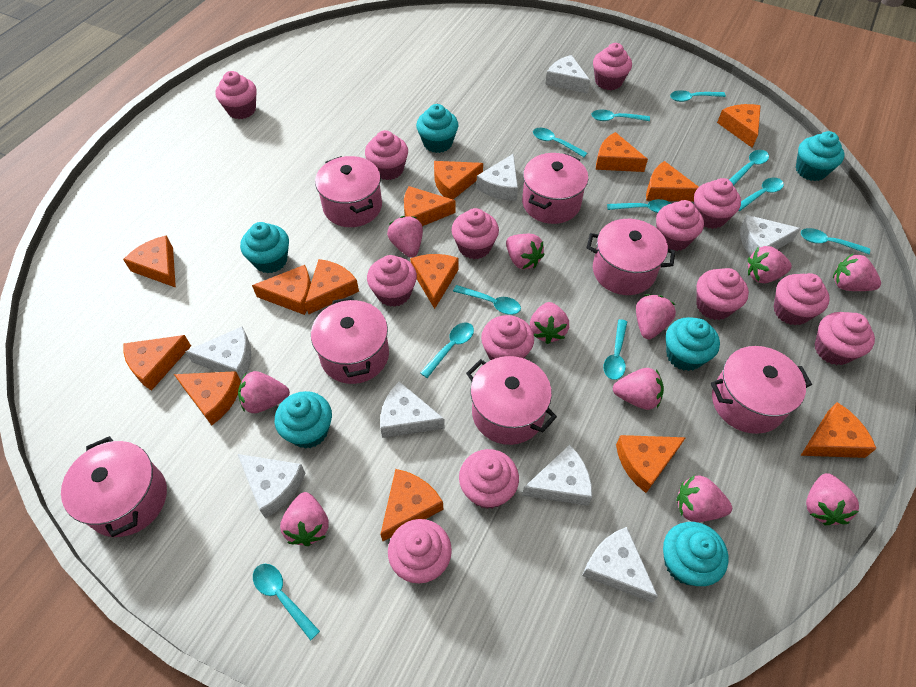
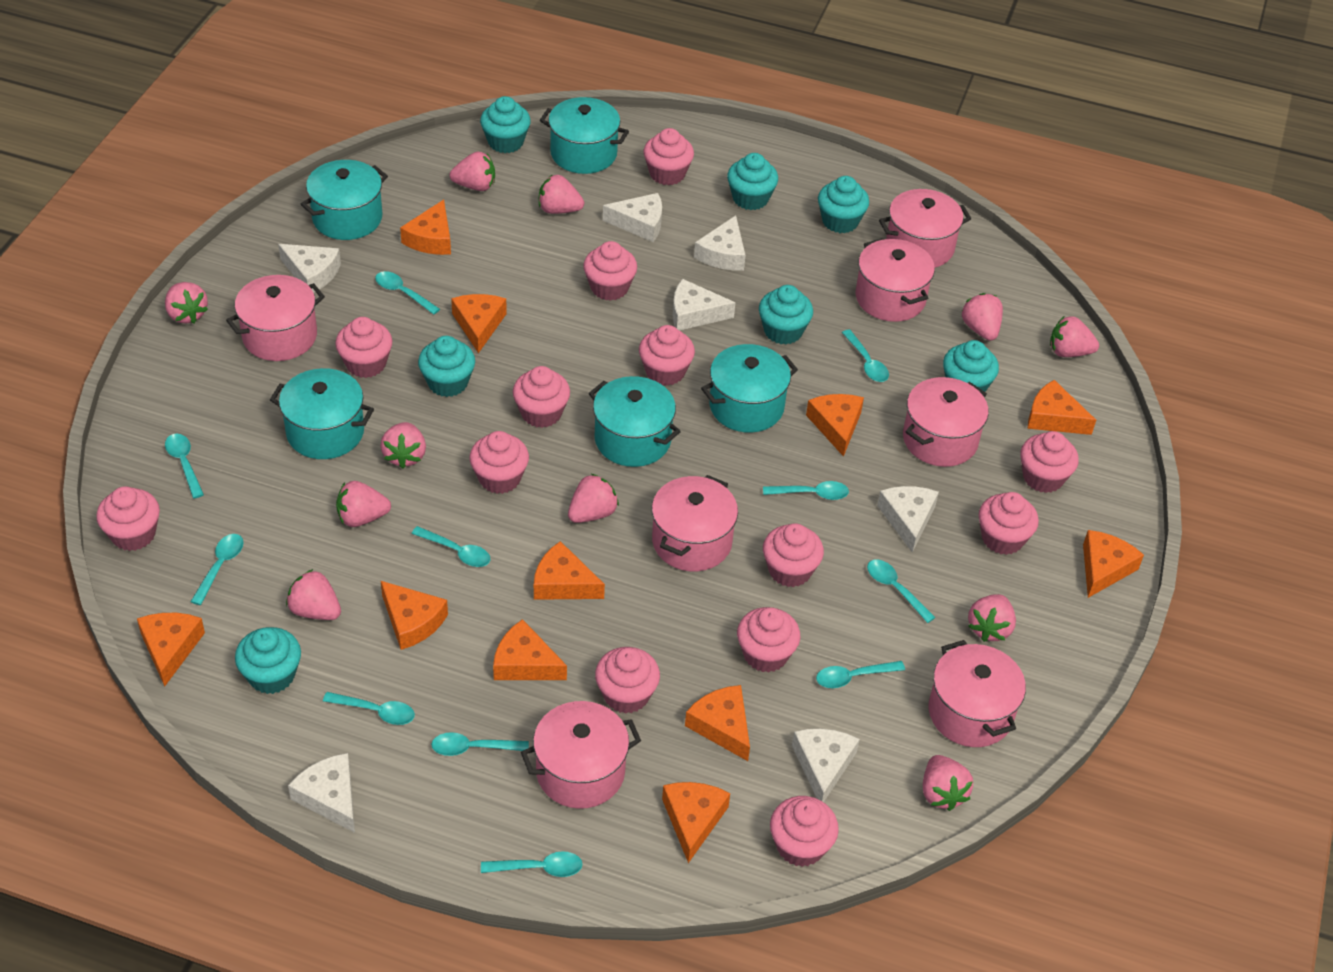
orange cheese: [123,235,176,288] [123,335,191,391] [174,371,241,425] [252,265,311,315] [305,259,359,314] [380,469,443,541] [404,186,455,226] [410,254,458,309] [434,161,483,199] [596,132,648,172] [616,435,686,493] [646,161,699,202] [717,104,761,147] [801,402,877,458] = 14 -> [137,613,205,687] [381,581,448,650] [400,200,451,255] [451,294,507,353] [493,619,567,680] [534,541,605,600] [662,782,730,863] [685,685,750,761] [806,394,864,457] [1028,380,1096,435] [1083,530,1144,598] = 11
turquoise cupcake: [240,222,289,273] [275,391,332,449] [416,104,458,153] [663,522,729,586] [666,317,720,371] [796,131,844,181] = 6 -> [235,627,301,694] [418,336,475,397] [480,96,531,153] [727,153,778,210] [759,285,813,345] [818,176,869,233] [943,340,999,392] = 7
turquoise pot: none = 0 -> [270,368,374,459] [301,160,388,240] [540,97,629,174] [589,376,681,467] [701,344,798,433] = 5
white cheese: [185,326,251,380] [238,454,305,518] [380,382,445,438] [477,153,518,201] [522,445,592,506] [545,55,590,94] [582,527,658,603] [740,215,801,256] = 8 -> [278,244,341,293] [288,753,355,833] [603,193,662,242] [673,279,736,330] [694,215,746,271] [792,728,860,802] [877,486,939,553] = 7

